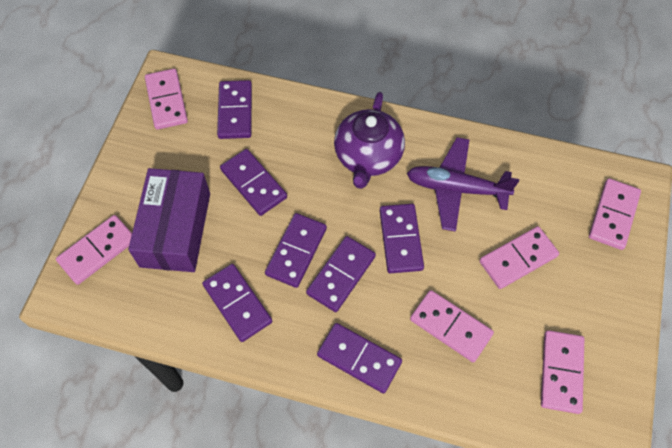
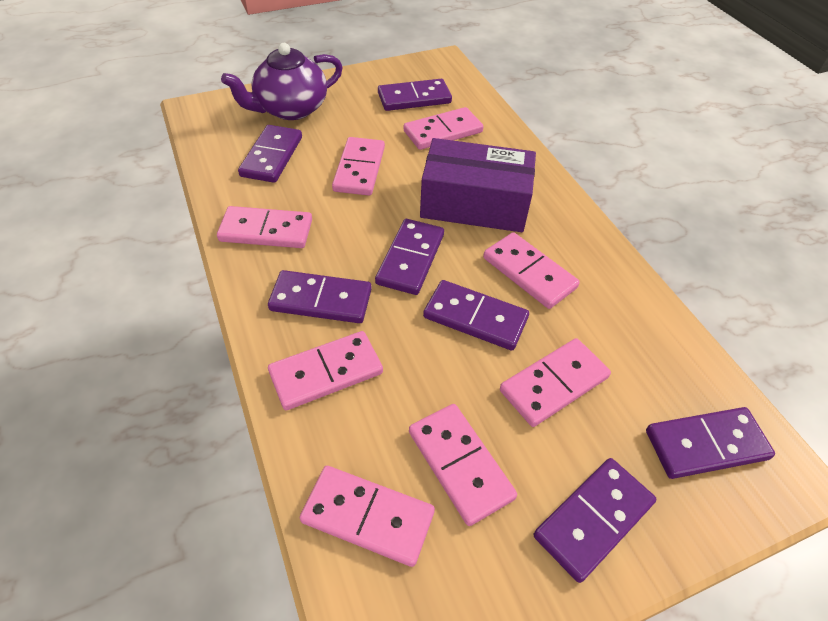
pink domino: [56,215,132,285] [145,69,188,130] [410,290,494,362] [479,226,559,289] [541,330,584,414] [589,178,641,250] = 6 -> [217,206,312,248] [268,331,383,410] [300,466,435,567] [332,137,385,196] [403,107,483,150] [409,404,517,526] [483,232,580,309] [500,338,611,427] = 8
purple plane: [407,137,519,232] = 1 -> none = 0

